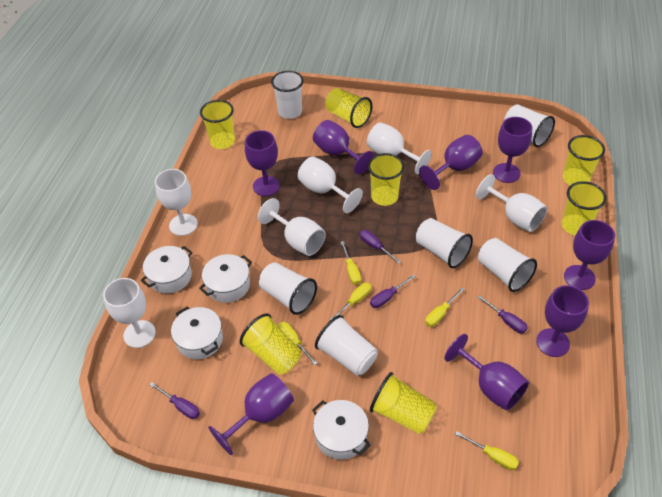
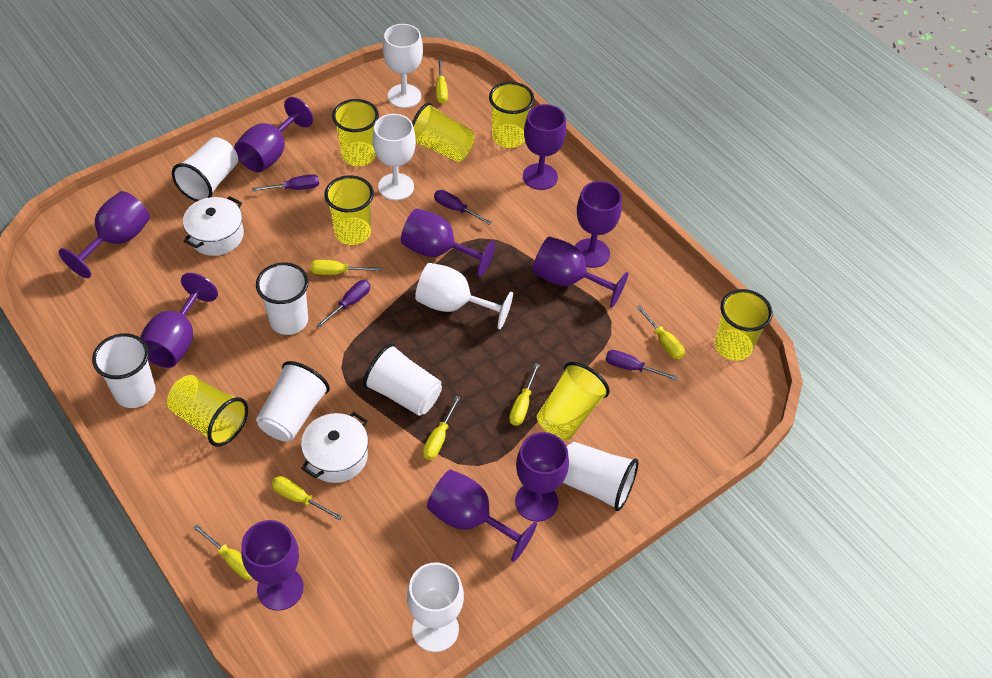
purple goblet: [208,373,294,455] [245,130,280,196] [313,120,374,175] [419,135,483,190] [444,334,529,411] [493,117,532,183] [536,285,589,357] [564,220,615,290] = 8 -> [59,191,150,278] [140,273,218,368] [234,97,313,173] [241,520,304,611] [401,208,495,277] [427,469,537,562] [515,432,569,522] [523,104,566,190] [532,237,628,308] [575,181,622,268] = 10
white goblet: [103,278,156,348] [155,169,198,236] [258,198,326,256] [297,157,363,213] [367,122,432,174] [476,174,547,232] = 6 -> [373,114,416,200] [383,24,423,108] [407,562,464,652] [415,263,513,329] = 4
white pot: [141,246,193,294] [171,306,223,359] [199,254,252,303] [312,400,371,460] = 4 -> [183,196,244,256] [301,412,368,483] = 2
yellow screwdriver: [278,322,317,365] [330,283,371,320] [341,241,361,285] [425,288,465,327] [455,431,519,470] = 5 -> [193,524,252,580] [271,476,342,521] [310,260,381,275] [423,396,461,460] [436,59,448,104] [509,363,540,425] [637,305,685,359] = 7

